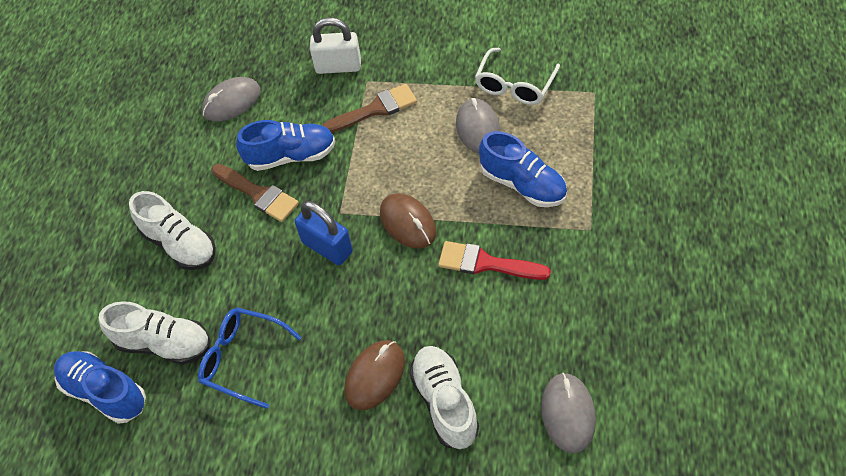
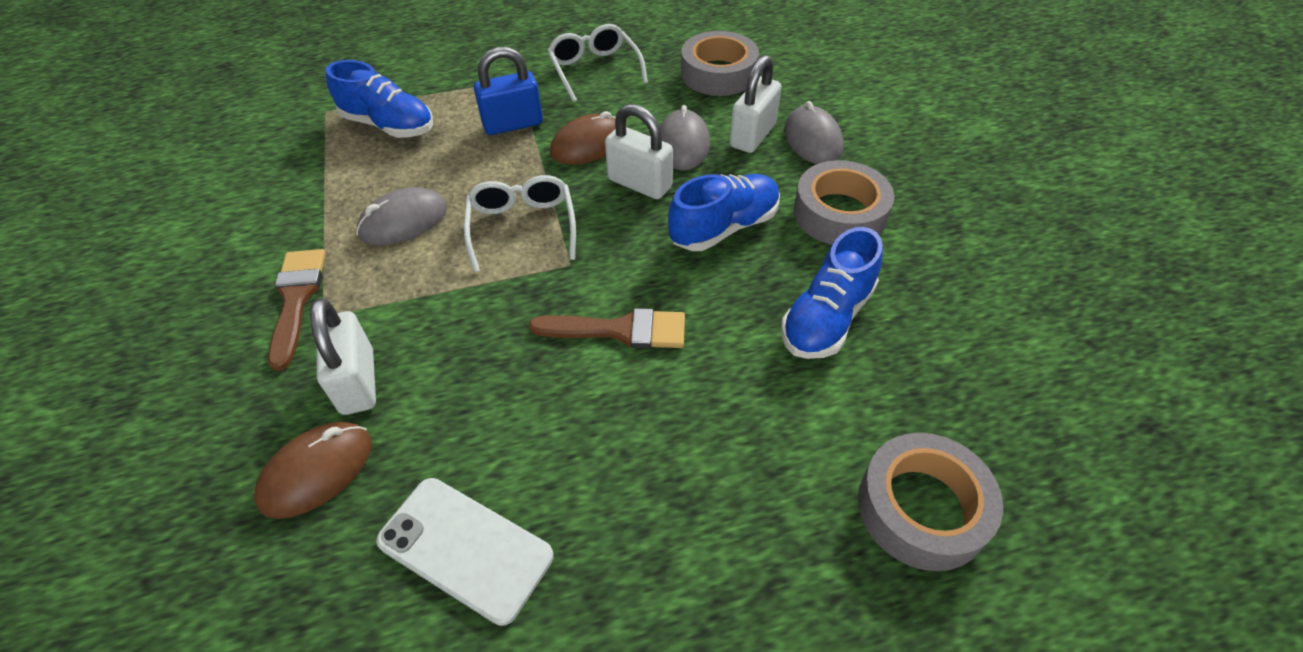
blue glasses: [198,308,302,409] = 1 -> none = 0
grey tape: none = 0 -> [681,31,759,96] [794,160,894,245] [858,433,1003,571] = 3
red brush: [438,241,551,280] = 1 -> none = 0
white glasses: [475,48,560,105] = 1 -> [464,175,576,272] [547,24,648,102] = 2
white padlock: [310,17,361,74] = 1 -> [310,298,376,415] [605,104,673,199] [730,55,782,153] = 3
white phone: none = 0 -> [376,478,554,626] = 1
white shoe: [99,301,210,365] [129,191,216,270] [409,346,479,449] = 3 -> none = 0

